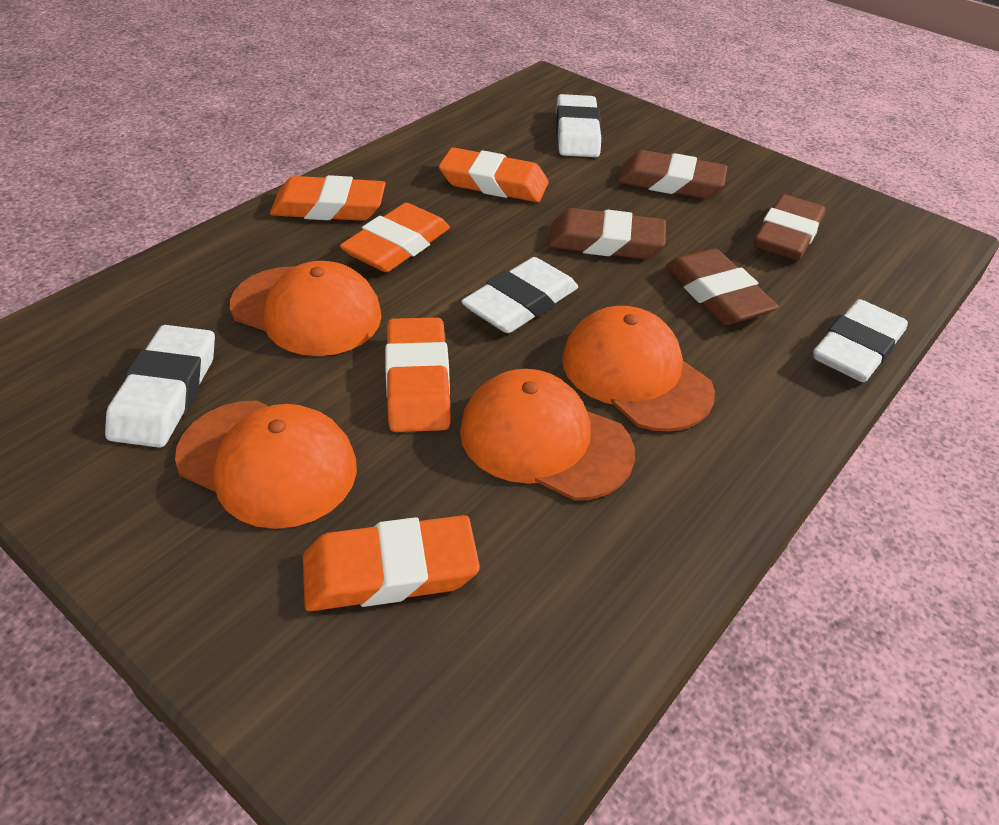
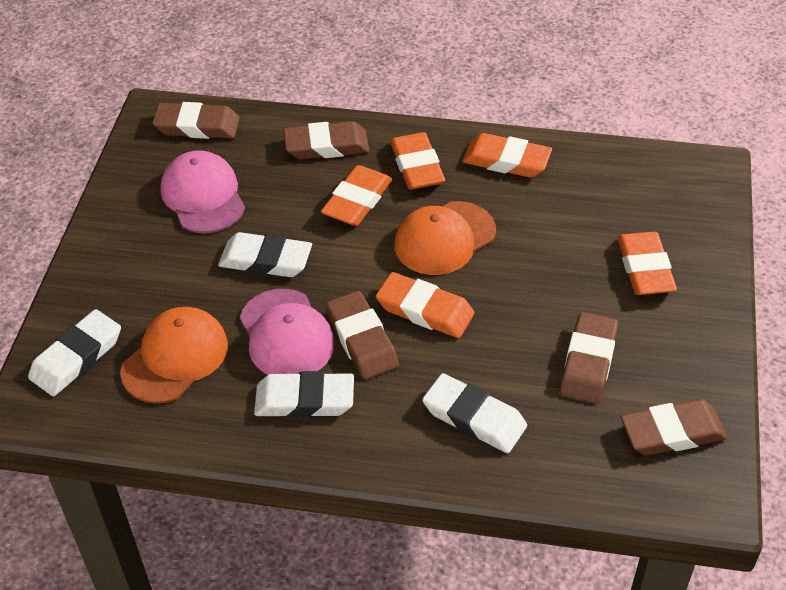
brown eraser: [548,208,666,259] [618,150,727,198] [666,248,779,325] [754,194,825,260] = 4 -> [152,102,240,139] [283,121,370,160] [326,291,399,380] [560,312,618,404] [621,399,727,456] = 5
orange cap: [175,400,357,529] [230,261,382,356] [460,369,635,501] [562,306,715,431] = 4 -> [120,307,228,403] [394,201,496,275] = 2
pink cap: none = 0 -> [161,150,245,233] [240,289,334,375] = 2

